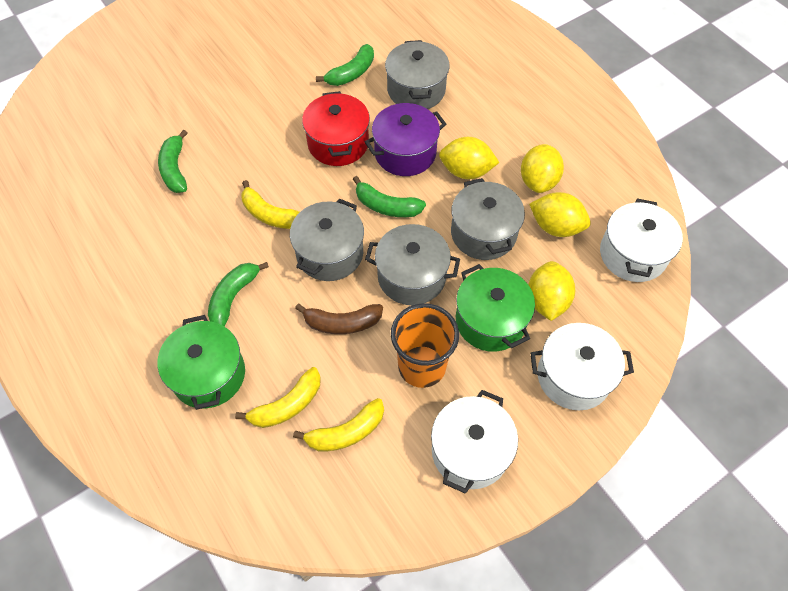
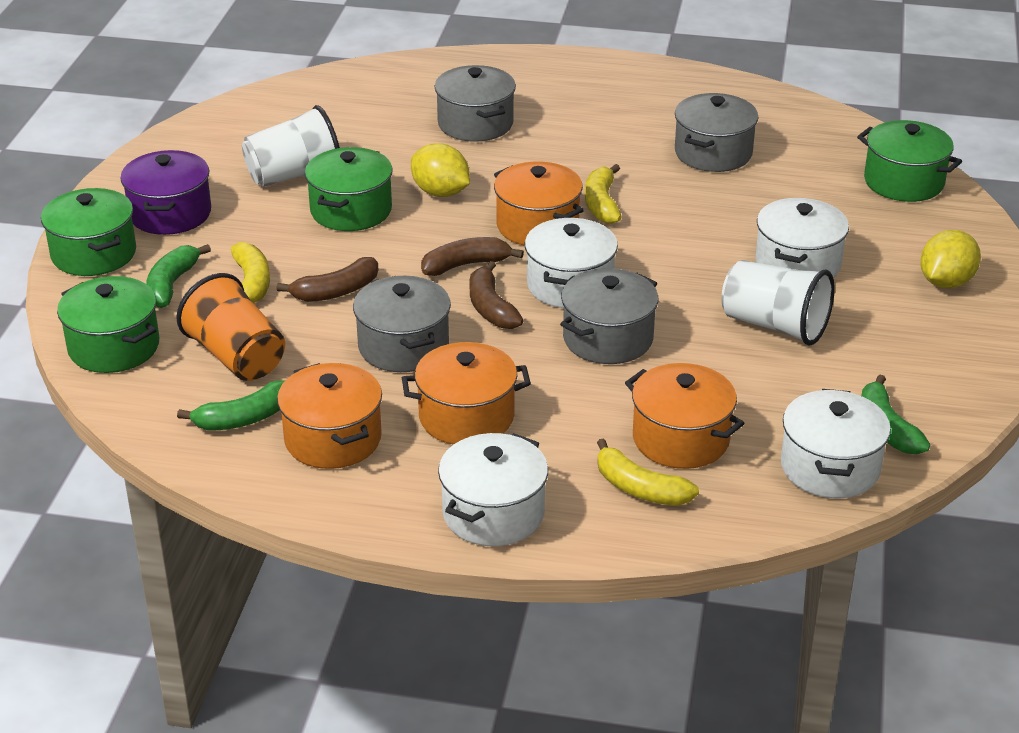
brown banana: [295,304,383,334] = 1 -> [276,257,378,302] [421,237,524,276] [469,261,524,329] = 3
green banana: [158,130,188,193] [208,262,269,326] [316,44,374,86] [353,176,426,217] = 4 -> [146,244,211,308] [177,380,285,431] [861,375,930,454] = 3
green pot: [157,315,245,410] [456,264,535,352] = 2 -> [41,188,136,276] [57,276,159,373] [305,147,393,231] [857,120,962,202] = 4
orange pot: none = 0 -> [277,363,382,469] [402,342,531,445] [494,161,584,246] [625,363,745,469] = 4
red pot: [302,91,370,166] = 1 -> none = 0
white cup: none = 0 -> [242,105,340,187] [721,260,835,346] = 2
white pot: [431,390,518,494] [531,323,634,410] [600,198,683,282] = 3 -> [438,433,548,546] [525,218,618,308] [756,198,849,278] [781,389,891,499] = 4
yellow lemon: [439,137,499,179] [521,144,564,193] [528,261,575,321] [529,192,591,237] = 4 -> [411,143,470,197] [920,230,981,288] = 2

